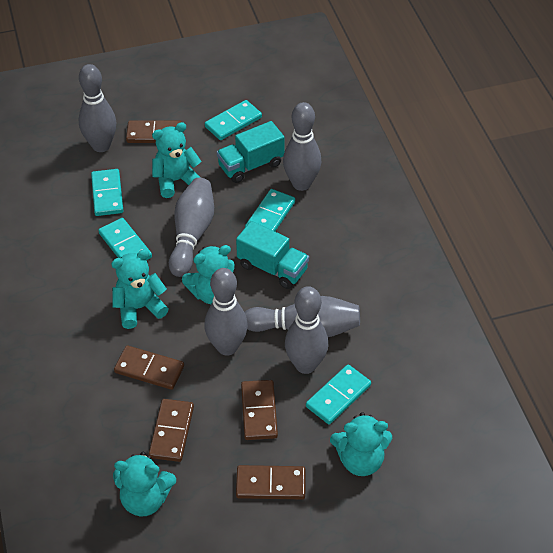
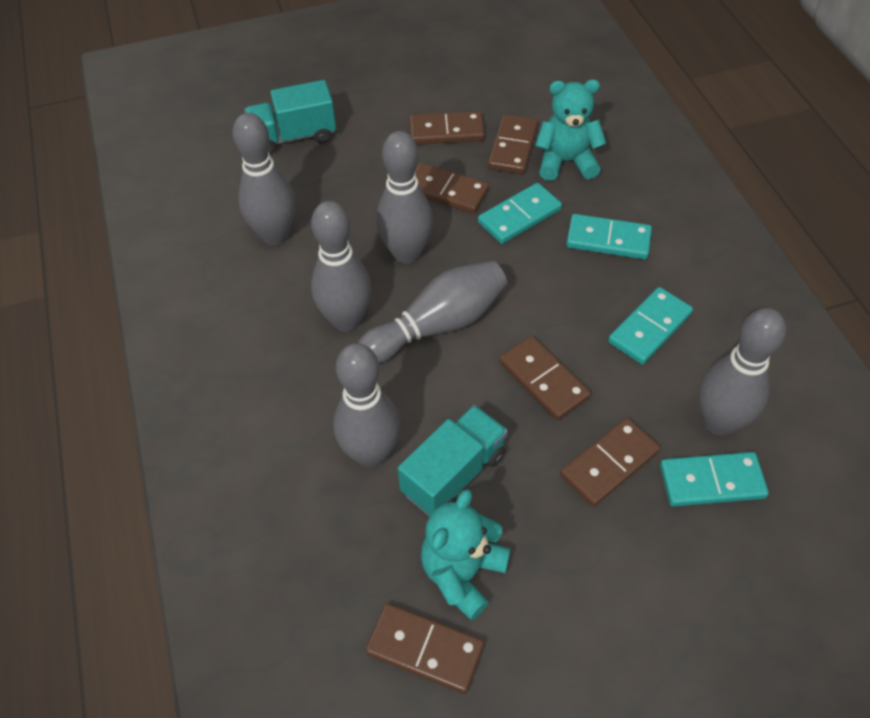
brown domino: [114,345,184,390] [126,120,182,143] [149,399,194,462] [236,465,305,500] [241,380,278,440] = 5 -> [365,603,484,694] [410,111,485,144] [415,163,489,214] [488,114,538,174] [499,336,591,420] [560,418,660,507] = 6
turquoise domino: [91,169,124,216] [98,218,152,260] [205,100,262,140] [245,189,295,231] [306,365,371,424] = 5 -> [478,183,562,244] [566,214,652,259] [608,287,693,364] [660,452,769,507] = 4
turquoise teddy bear: [111,249,169,329] [113,452,176,516] [152,122,202,198] [182,245,235,304] [330,412,392,476] = 5 -> [421,489,511,620] [535,79,606,181] = 2

